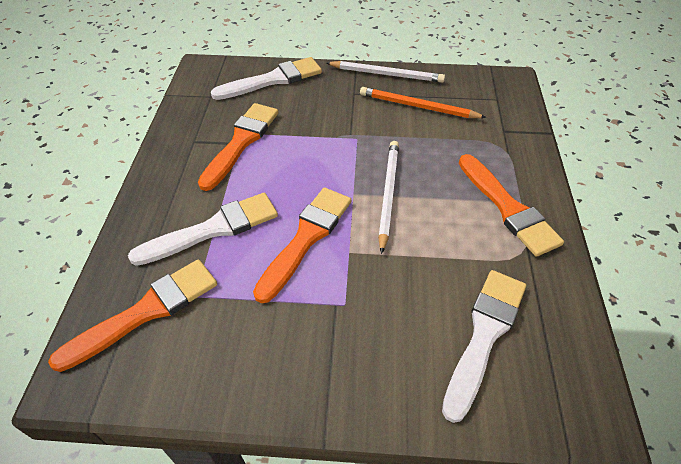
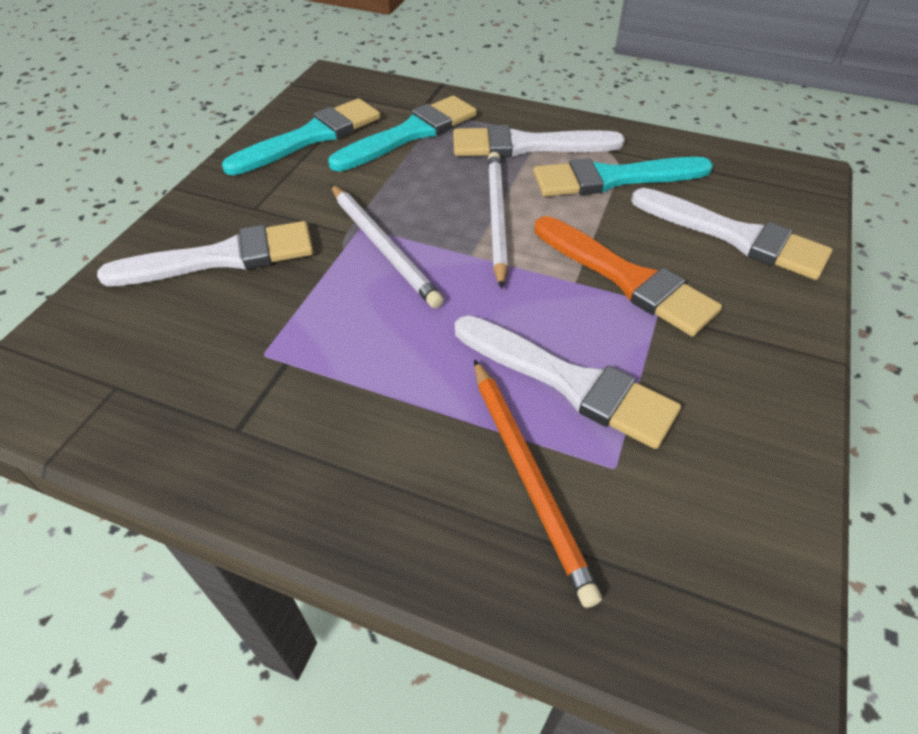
orange brush: [48,259,217,372] [198,103,278,191] [253,188,351,303] [459,154,564,257] = 4 -> [534,216,722,336] = 1
turquoise brush: none = 0 -> [222,98,380,175] [328,96,477,172] [533,157,713,197] = 3
white brush: [128,193,278,266] [211,57,322,100] [442,270,526,423] = 3 -> [97,221,313,286] [453,125,625,157] [455,315,681,449] [631,188,833,280] = 4

